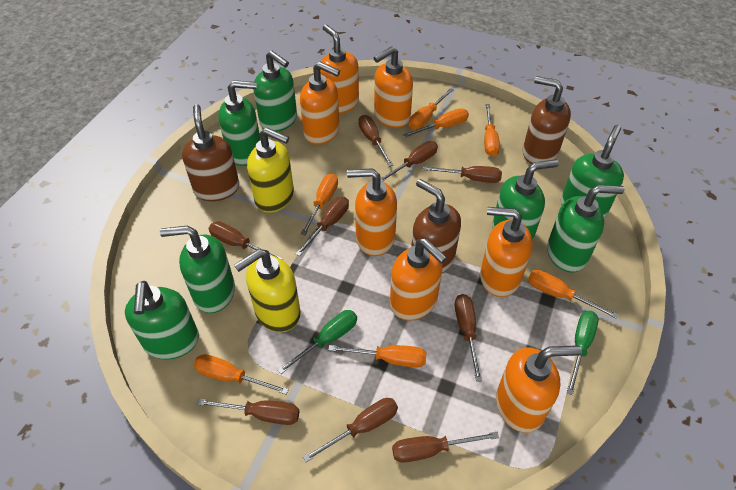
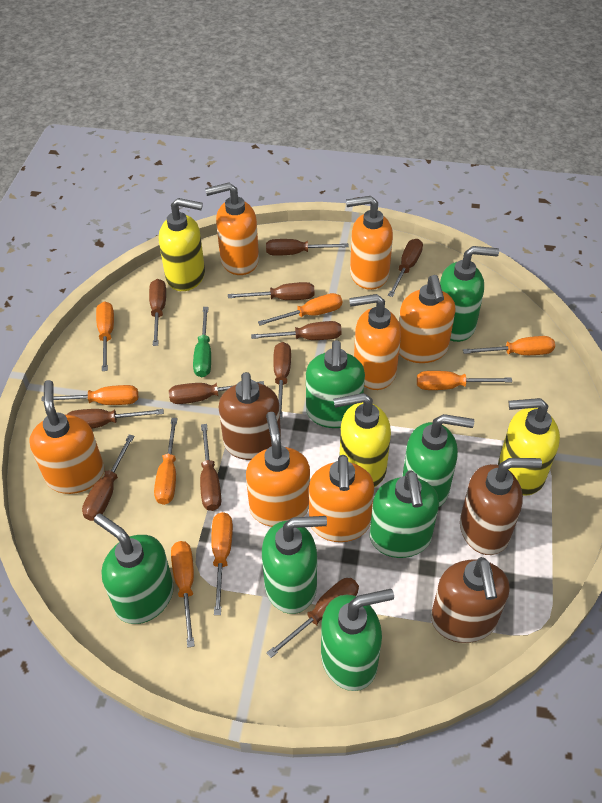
brown screwdriver: [196,399,299,425] [208,222,283,260] [296,197,349,256] [303,398,398,462] [359,115,393,167] [380,141,438,182] [392,432,499,463] [423,166,502,183] [455,294,482,382] = 9 -> [67,409,164,429] [82,435,134,521] [149,279,166,346] [169,381,264,404] [200,424,221,511] [228,282,315,300] [251,321,342,340] [266,239,349,256] [266,578,359,658] [273,342,291,418] [388,239,423,297] = 11
green screwdriver: [277,310,357,374] [567,311,599,395] = 2 -> [193,307,211,377] = 1
orange screwdriver: [194,354,289,394] [301,174,338,235] [328,345,426,368] [403,108,469,137] [409,88,453,129] [484,104,500,157] [528,270,618,319] = 7 -> [41,385,138,405] [96,301,114,371] [154,418,178,505] [171,541,195,648] [211,512,233,615] [258,293,342,326] [417,371,512,390] [463,336,555,355] = 8
yellow soap dispenser: [234,249,301,332] [247,127,294,213] = 2 -> [159,198,205,291] [333,393,391,487] [498,398,560,496] = 3

